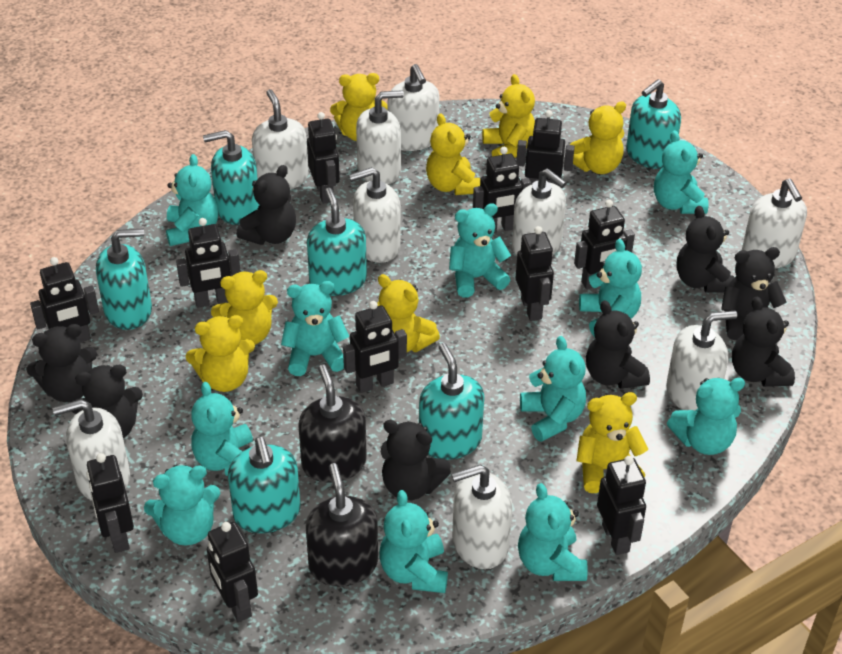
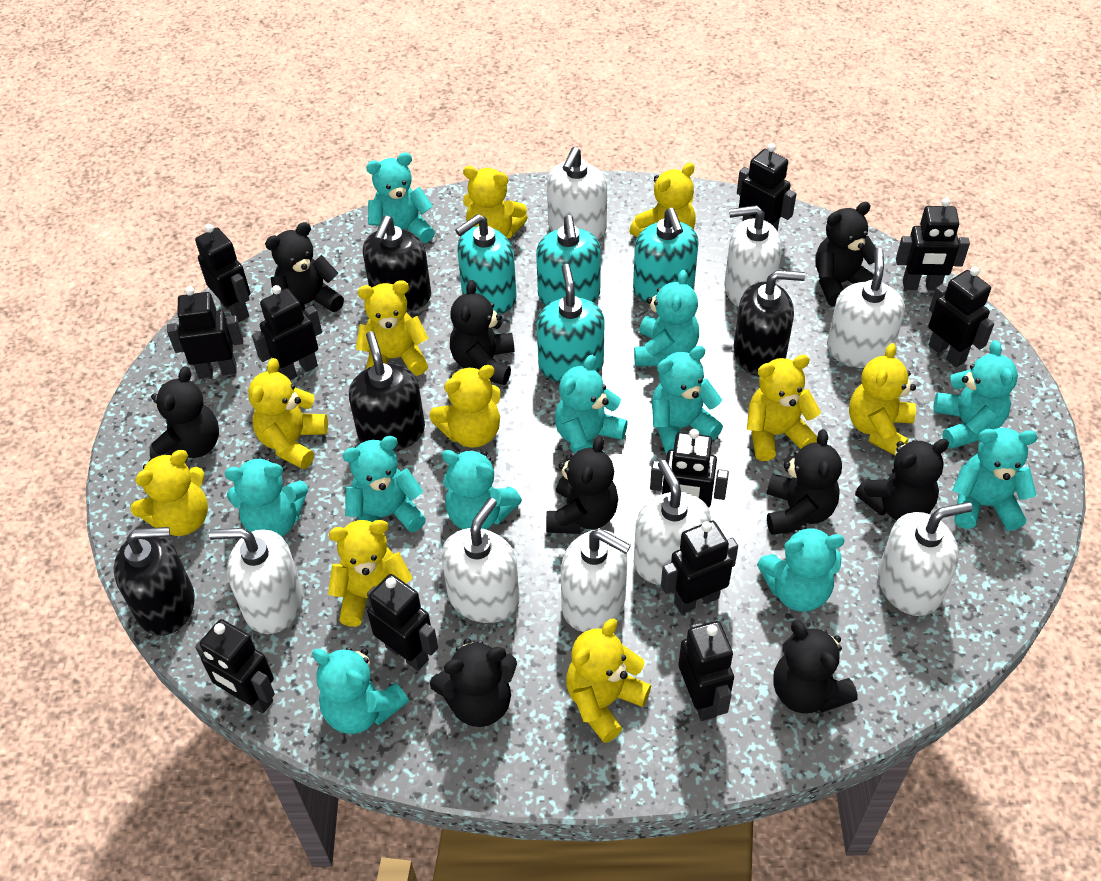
black soap dispenser: [298,364,367,482] [306,463,378,586] = 2 -> [114,527,195,636] [349,331,425,452] [363,216,431,312] [733,270,805,376] = 4
black teddy bear: [26,324,97,402] [72,365,143,438] [236,165,296,245] [381,420,451,500] [586,300,650,389] [677,206,734,293] [721,247,787,340] [732,297,795,387] = 8 -> [150,366,219,463] [265,222,344,312] [430,638,517,727] [450,280,515,385] [546,436,618,534] [767,429,842,535] [773,620,858,714] [815,202,876,306] [855,439,949,520] = 9
turquoise soap dispenser: [96,228,152,330] [203,130,259,225] [228,437,301,533] [307,188,367,296] [419,343,484,460] [626,79,681,169] = 6 -> [455,214,516,314] [536,215,601,306] [537,264,604,383] [633,208,699,303] = 4
white soap dispenser: [53,399,130,501] [252,89,308,190] [349,167,401,263] [356,90,404,184] [388,64,439,151] [451,465,513,569] [512,168,566,256] [667,311,737,410] [742,179,807,268] = 9 -> [209,528,303,634] [441,498,520,623] [547,147,607,240] [561,529,631,632] [634,460,711,585] [725,205,782,307] [827,248,905,368] [878,502,972,616] = 8
yellow teddy bear: [186,315,255,392] [211,270,278,345] [330,73,388,141] [377,274,440,352] [426,113,480,195] [482,74,535,158] [570,101,626,174] [576,392,648,493] = 8 -> [131,450,208,536] [248,358,328,469] [328,520,413,627] [356,280,429,376] [429,365,501,448] [463,166,528,238] [566,619,651,743] [629,163,696,237] [747,355,821,461] [849,343,916,455] = 10

